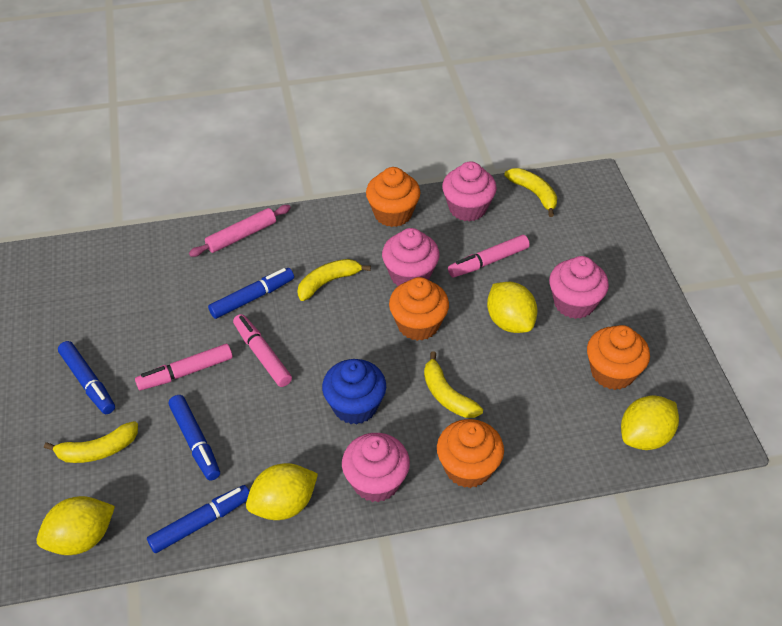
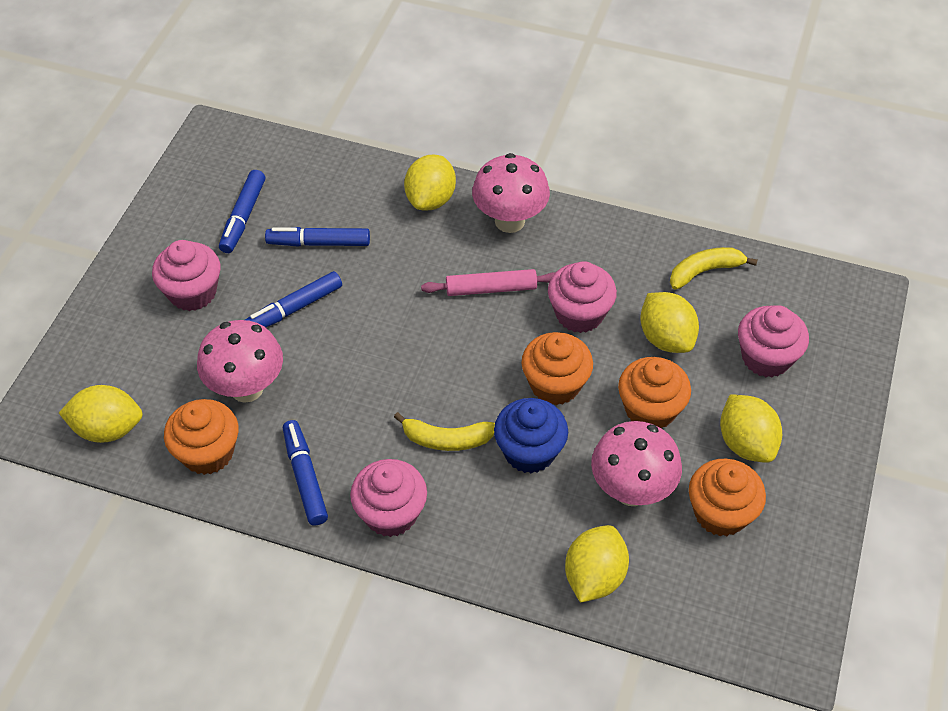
pink marker: [135,344,233,390] [233,314,292,387] [448,235,530,277] = 3 -> none = 0
pink mushroom: none = 0 -> [197,320,283,403] [472,153,550,233] [591,421,682,506] = 3
yellow banana: [44,421,138,463] [297,259,371,301] [424,351,483,418] [504,168,557,217] = 4 -> [394,412,495,451] [670,247,757,290] = 2
yellow lemon: [37,496,115,555] [246,463,318,520] [487,282,537,333] [621,395,679,450] = 4 -> [59,385,143,443] [404,154,456,211] [565,525,629,603] [640,292,699,353] [720,395,782,463] = 5

